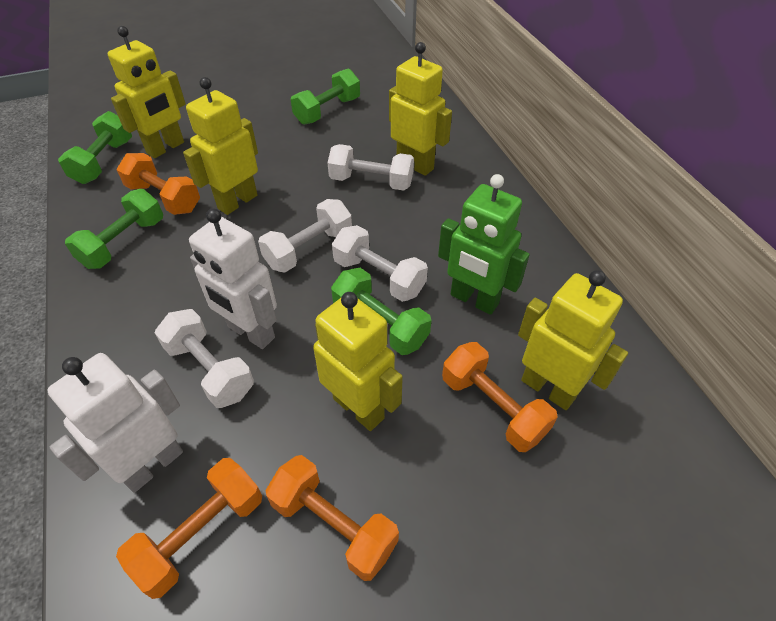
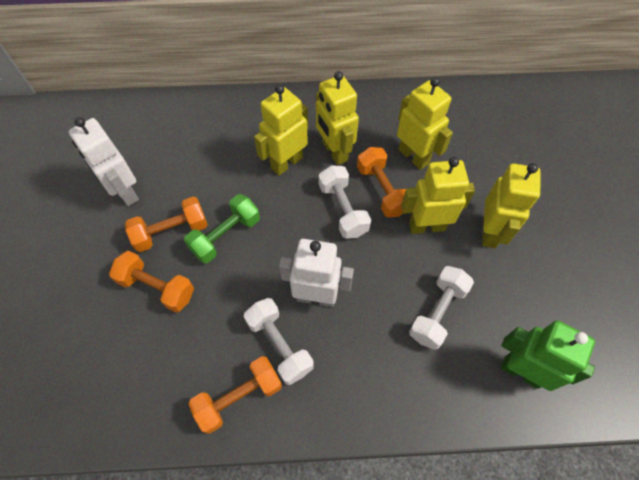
green dumbbell: [58,111,132,184] [65,189,163,269] [291,68,360,125] [331,268,431,355] = 4 -> [184,194,260,263] = 1
white dumbbell: [155,309,254,408] [258,199,352,273] [328,144,414,191] [332,225,428,302] = 4 -> [244,298,314,385] [319,165,371,239] [409,266,474,350] = 3

